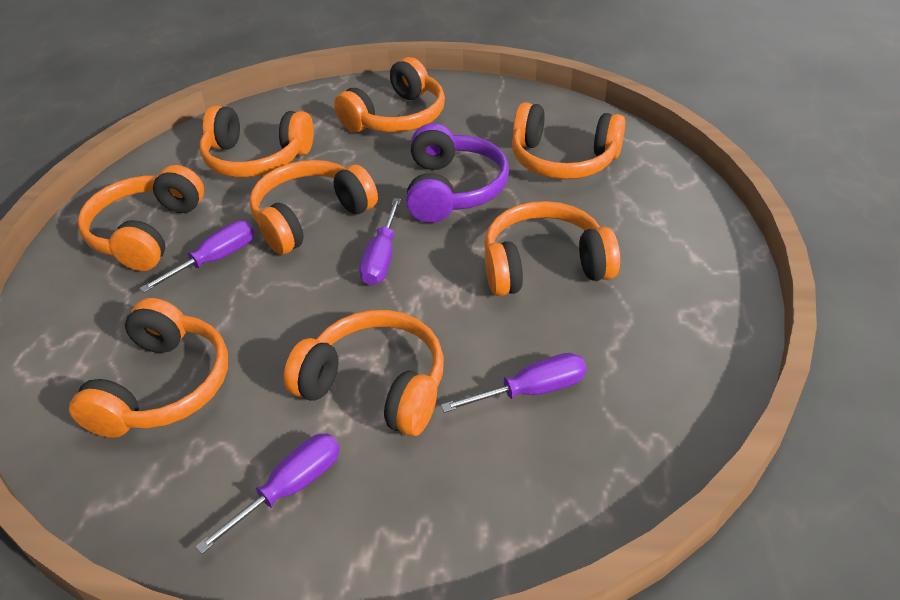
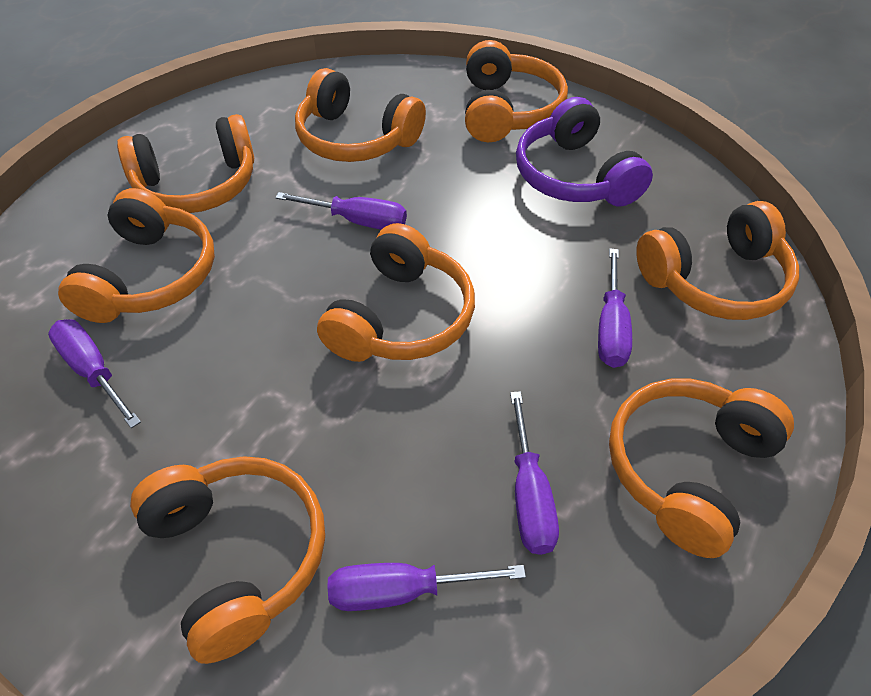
purple screwdriver: [140,221,254,293] [195,434,340,554] [359,198,401,285] [441,353,586,413] = 4 -> [48,319,141,428] [275,192,407,230] [327,563,526,611] [510,391,559,555] [598,248,632,368] = 5

